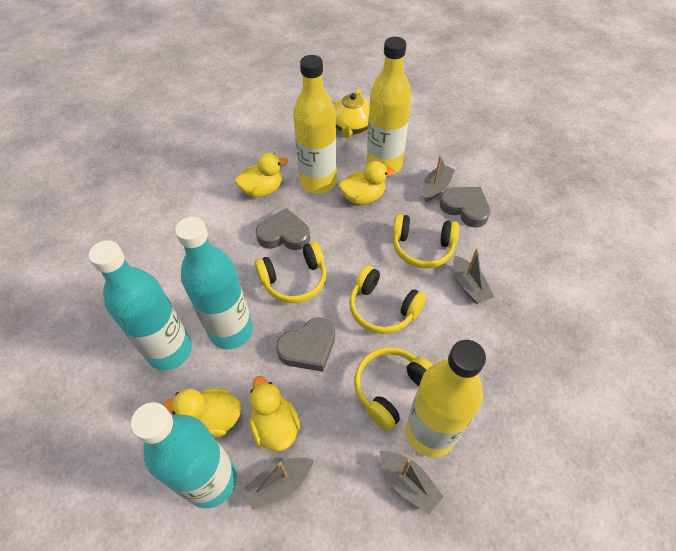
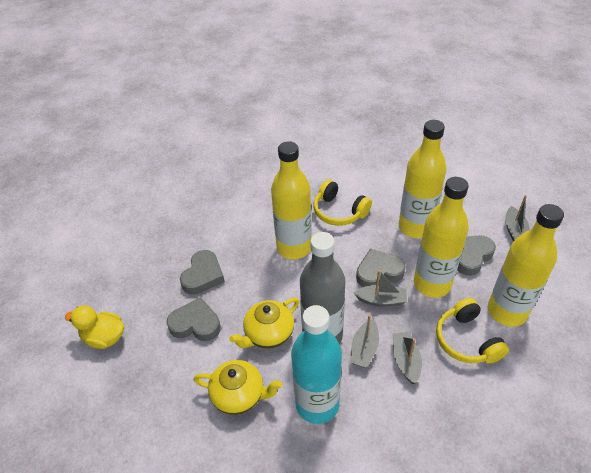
grey bottle: none = 0 -> [300,232,345,344] = 1
grey heart: [256,208,310,250] [276,317,335,372] [440,187,491,228] = 3 -> [166,297,221,341] [180,250,225,295] [356,249,406,287] [457,235,496,276] = 4
turquoise bottle: [89,240,192,370] [131,402,237,508] [175,217,253,349] = 3 -> [291,305,342,424] = 1
yellow bottle: [293,55,337,194] [367,37,411,174] [406,340,486,457] = 3 -> [271,141,312,260] [399,120,447,238] [414,177,469,298] [488,204,564,327] = 4
yellow duck: [163,388,242,437] [235,153,288,197] [249,376,301,452] [339,161,395,205] = 4 -> [65,305,124,349] = 1
yellow headphones: [255,241,326,303] [349,266,426,334] [354,347,433,431] [392,214,459,269] = 4 -> [313,179,372,226] [436,298,509,364] = 2
yellow teapot: [334,89,370,138] = 1 -> [193,360,282,415] [229,298,299,349] = 2

